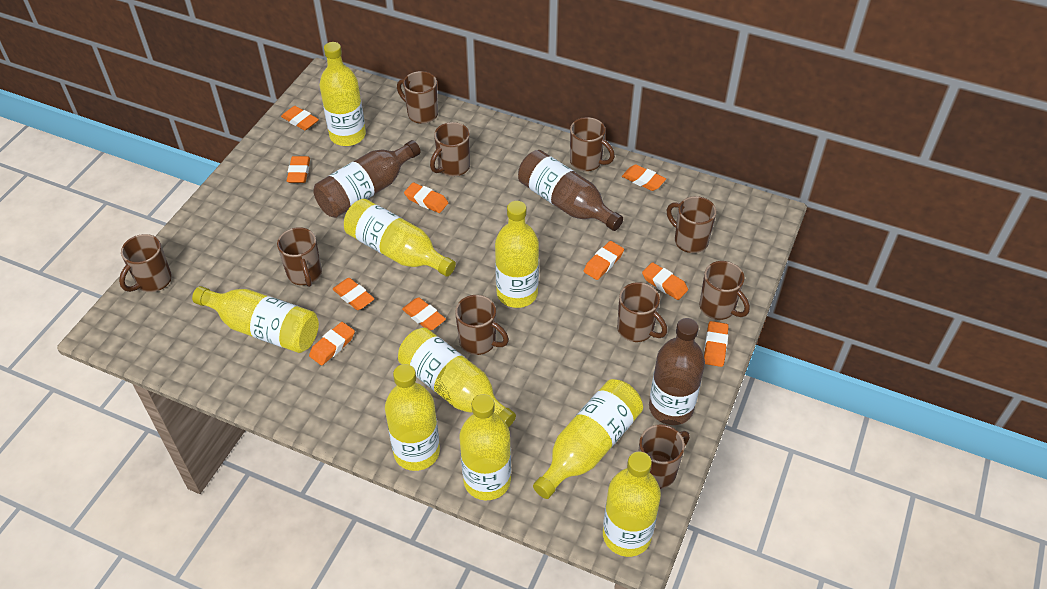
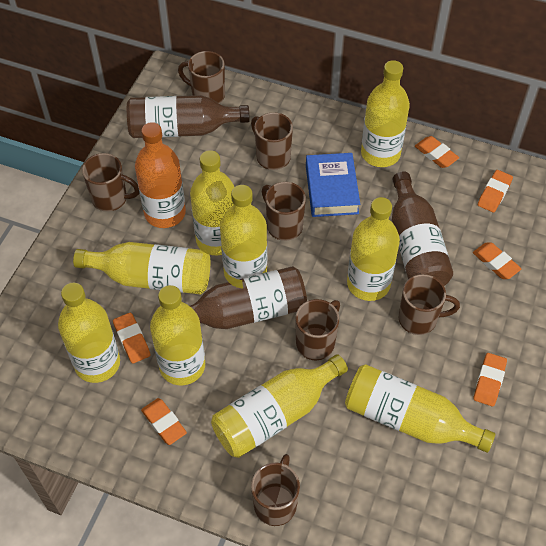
blue book: none = 0 -> [306,153,360,217] = 1
brown mug: [119,234,172,292] [277,227,322,287] [397,71,438,124] [430,122,470,176] [455,295,509,355] [570,117,615,171] [617,282,667,342] [638,424,690,489] [667,196,716,253] [699,261,750,320] = 10 -> [82,153,139,212] [178,51,225,104] [251,112,293,170] [251,454,300,526] [262,182,306,241] [295,299,340,360] [398,274,460,335] = 7
orange bottle: none = 0 -> [135,122,186,228] = 1
orange eraser: [281,106,319,130] [287,156,310,183] [309,322,355,365] [333,278,374,310] [402,297,446,331] [404,183,448,213] [584,241,624,280] [622,164,666,191] [642,262,688,300] [704,321,729,367] = 10 -> [113,313,151,364] [141,398,187,445] [415,136,459,168] [473,242,522,279] [474,353,507,406] [478,170,513,212] = 6

